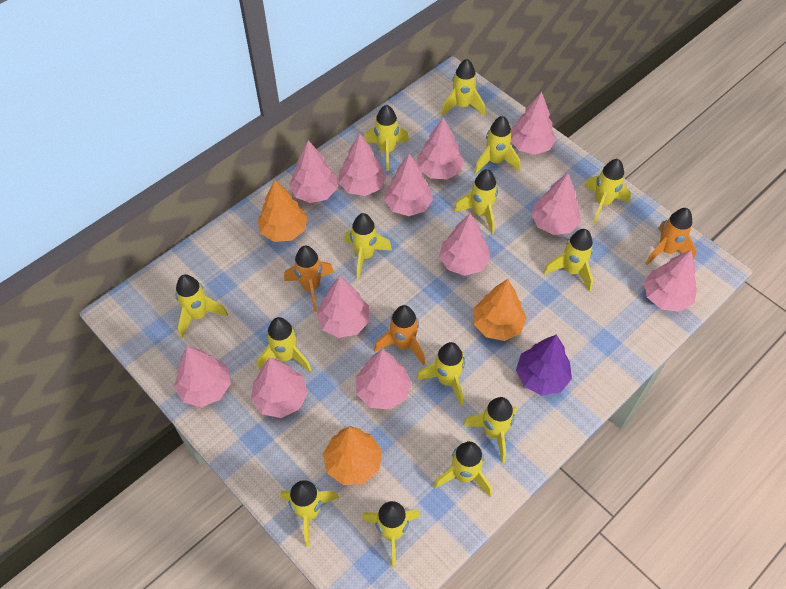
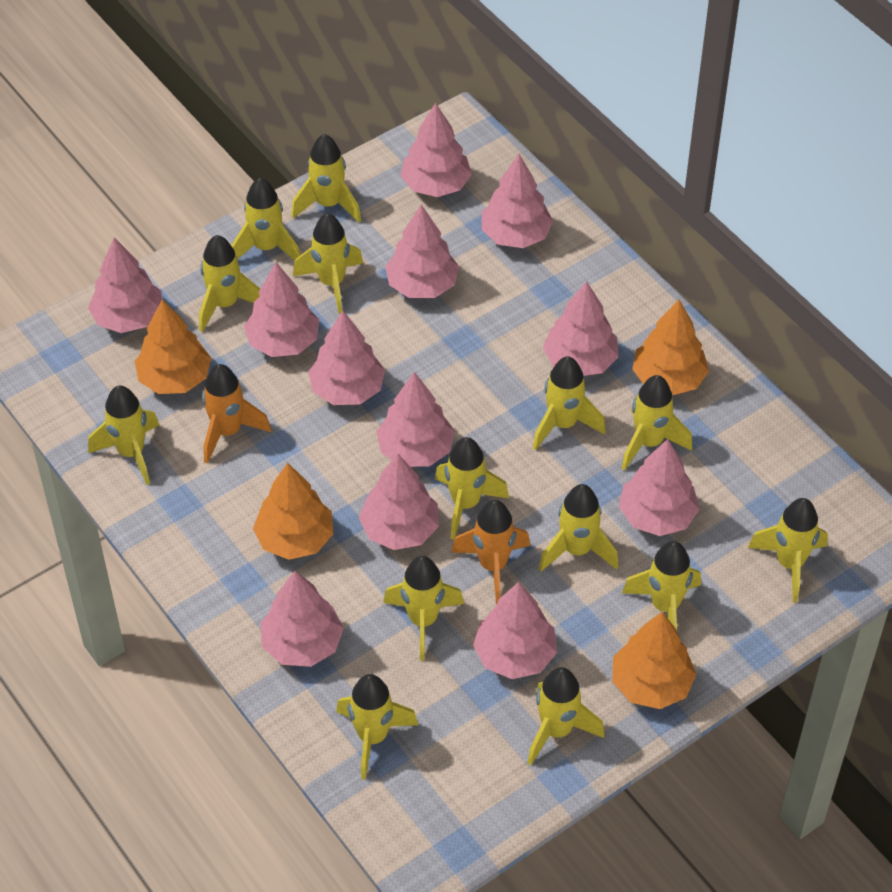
orange rocket: [284,246,334,312] [374,305,425,365] [645,208,697,265] = 3 -> [202,364,271,464] [451,500,530,604] = 2
orange tree: [258,180,307,242] [323,426,382,485] [474,279,527,341] = 3 -> [135,299,211,394] [253,463,333,560] [612,612,697,709] [632,300,709,395] = 4
purple tree: [516,335,572,395] = 1 -> none = 0

